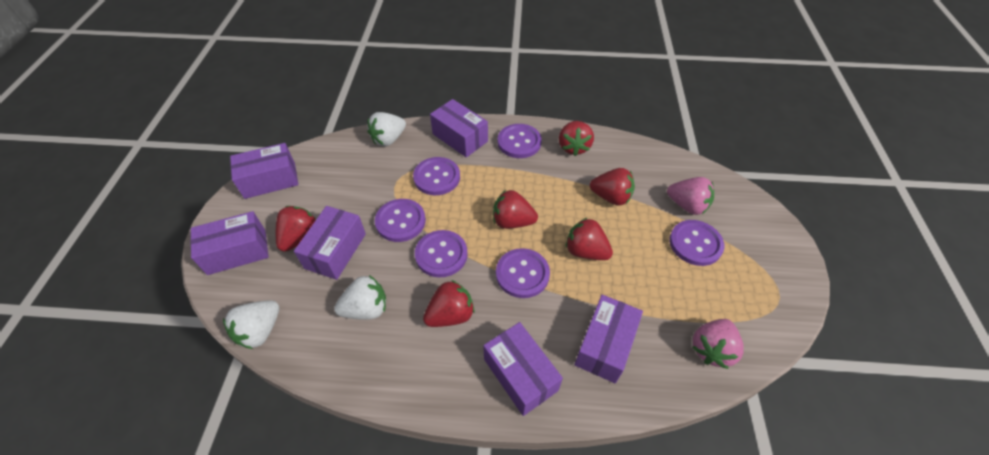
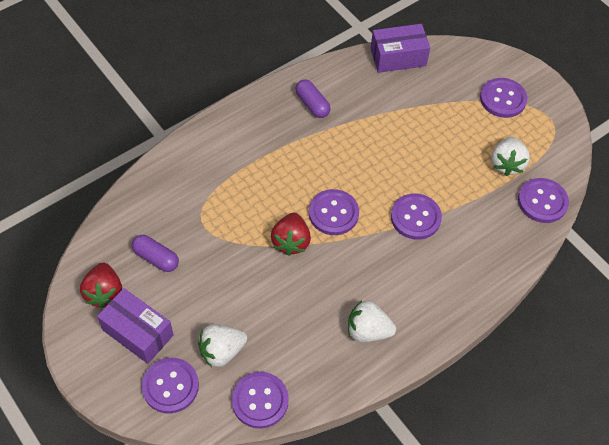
pink strawberry: [667,177,714,215] [692,319,744,369] = 2 -> none = 0
purple box: [190,211,269,275] [230,143,299,199] [294,206,366,280] [430,99,488,158] [483,322,563,416] [574,295,643,383] = 6 -> [97,288,173,364] [370,24,430,73] = 2
purple capsule: none = 0 -> [132,235,179,272] [295,79,331,118] = 2
red strawberry: [276,206,316,252] [423,280,475,327] [493,190,538,229] [559,121,594,156] [566,218,613,260] [590,168,635,206] = 6 -> [80,263,122,308] [271,213,311,256] = 2

